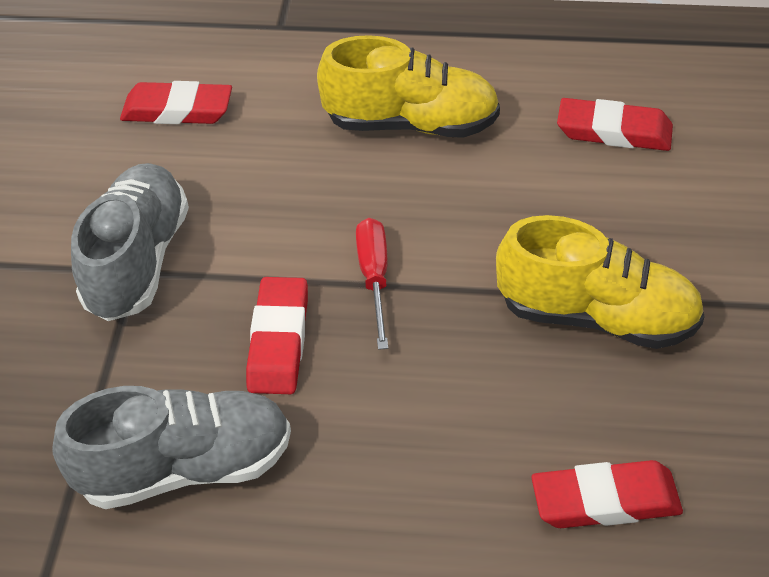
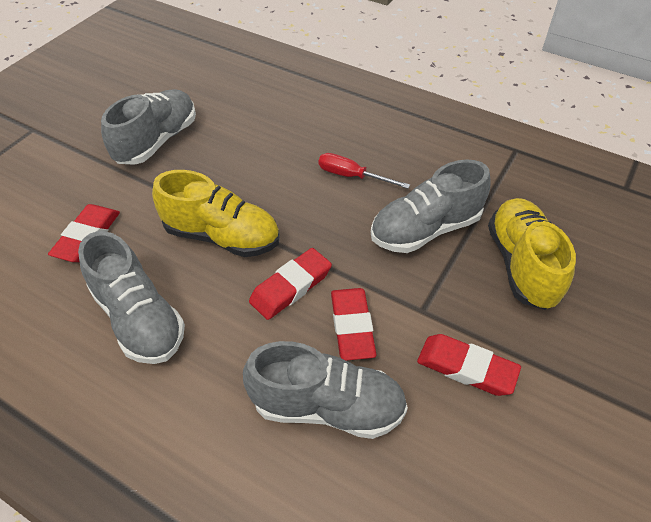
grey shoe: [52,386,291,509] [71,163,189,321] = 2 -> [78,231,185,364] [101,89,196,165] [243,341,408,439] [371,159,490,253] = 4

